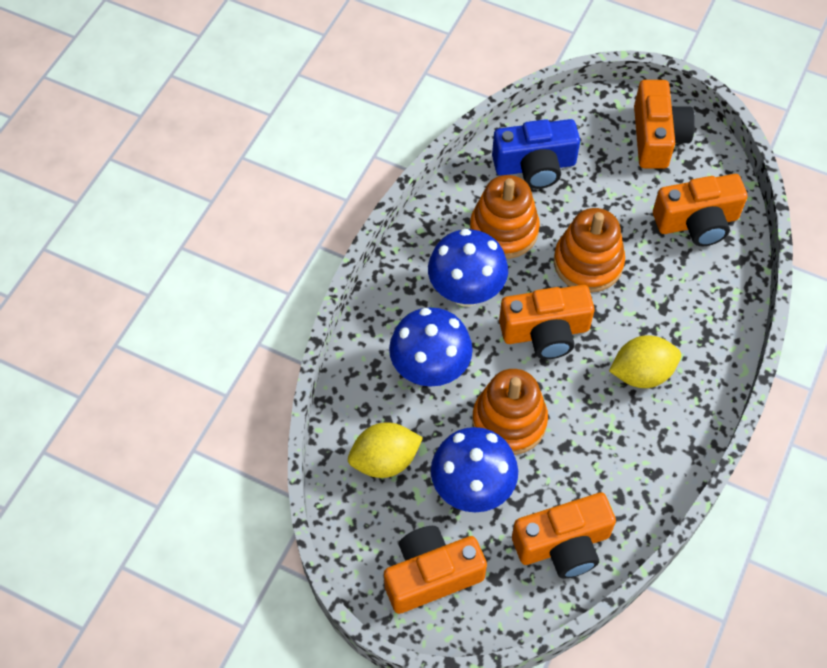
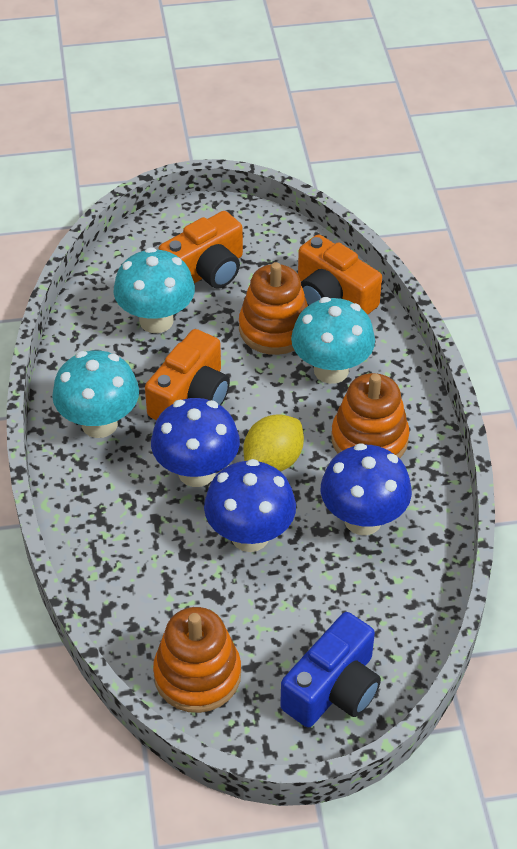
orange camera: [384,526,487,614] [499,285,595,359] [512,492,616,578] [634,80,695,169] [653,174,748,246] = 5 -> [145,329,230,420] [158,211,243,289] [298,234,382,315] = 3
turquoise mushroom: none = 0 -> [52,350,139,438] [113,247,195,333] [291,297,375,384] = 3
yellow lemon: [348,422,423,478] [609,335,681,388] = 2 -> [243,415,304,472] = 1

